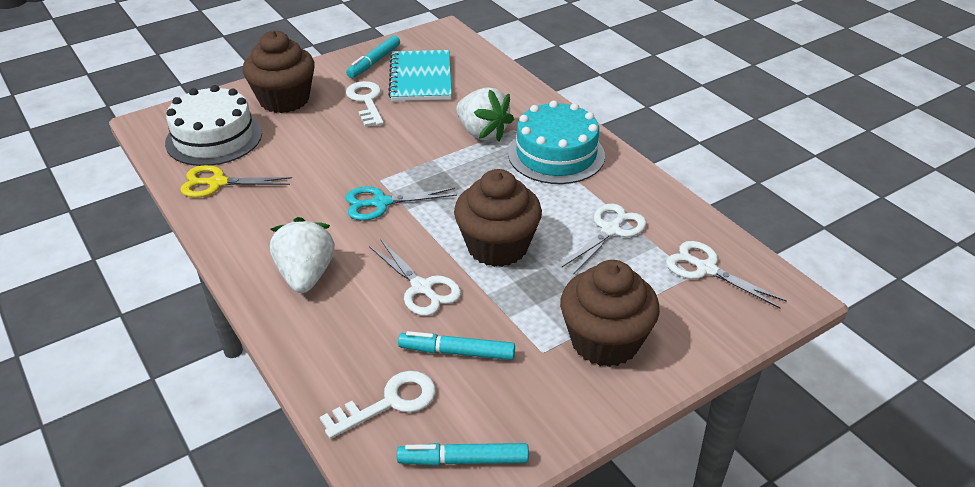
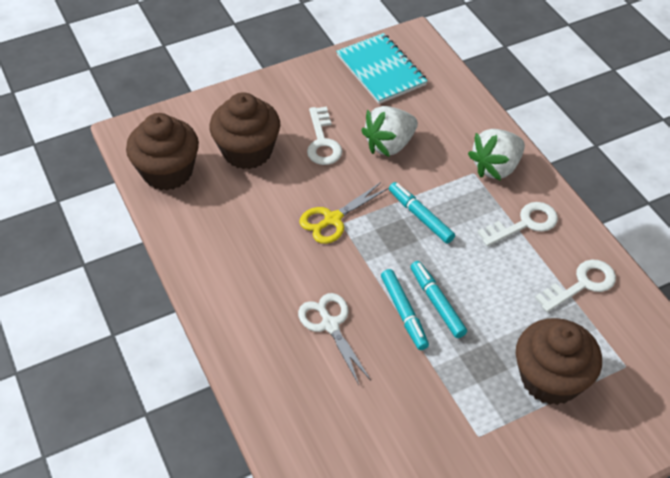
turquoise cake: [508,101,605,184] = 1 -> none = 0
turquoise scissors: [346,186,457,221] = 1 -> none = 0
white cake: [165,85,262,166] = 1 -> none = 0
white key: [320,371,436,439] [346,81,384,127] = 2 -> [307,107,342,165] [477,202,558,246] [535,259,616,312] = 3
white scissors: [369,239,461,316] [561,203,647,275] [666,241,787,308] = 3 -> [298,293,371,385] = 1

